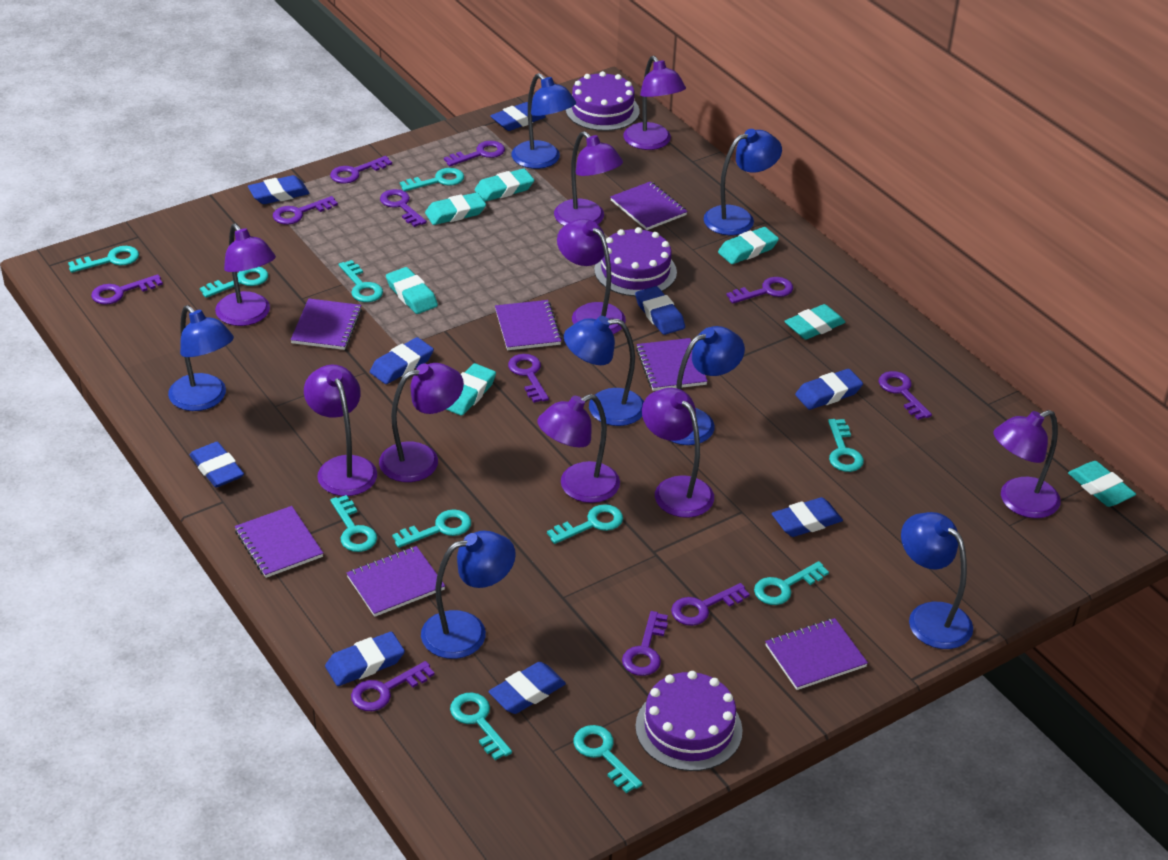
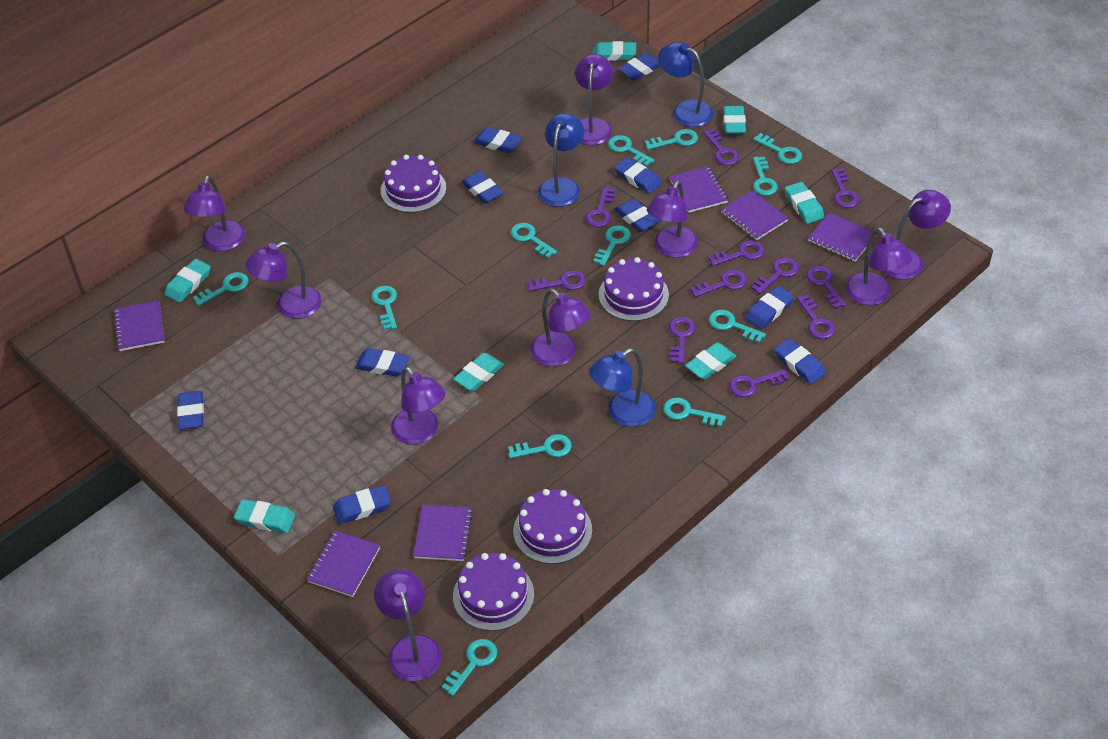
blue eraser: [190,442,244,488] [248,175,310,204] [325,632,405,686] [370,337,434,384] [488,662,566,714] [490,102,546,131] [635,286,685,335] [772,497,843,537] [795,369,863,410] = 9 -> [177,391,204,430] [333,485,391,524] [355,348,409,377] [462,171,503,204] [473,127,522,153] [614,157,662,194] [614,199,659,232] [618,53,661,81] [745,286,794,329] [774,338,826,384] = 10
blue lamp: [168,305,234,411] [421,531,516,659] [512,73,576,169] [564,316,644,426] [669,326,745,445] [704,129,782,235] [901,512,973,649] = 7 -> [538,113,584,207] [589,349,655,427] [658,42,713,127] = 3
purple cake: [566,71,640,131] [594,227,677,296] [635,671,743,771] = 3 -> [381,155,446,213] [453,553,534,631] [513,489,592,564] [599,257,669,321] = 4
purple notebook: [235,506,323,578] [291,298,362,350] [347,546,445,617] [495,300,562,350] [610,181,688,230] [636,338,708,391] [765,618,868,690] = 7 -> [114,300,164,351] [307,531,380,597] [413,505,473,561] [669,166,728,213] [721,190,788,240] [808,213,875,262] = 6
turquoise key: [68,246,139,273] [200,267,268,298] [330,495,377,552] [339,260,383,302] [392,509,471,548] [400,168,464,191] [450,693,512,760] [547,504,623,544] [574,725,642,793] [754,561,829,605] [828,419,864,472] = 11 -> [193,272,249,306] [371,285,397,330] [442,639,498,696] [508,434,572,459] [510,223,557,258] [593,225,631,266] [608,135,655,167] [645,129,698,150] [663,397,726,427] [709,310,766,343] [753,133,802,164] [753,156,778,196] = 12

